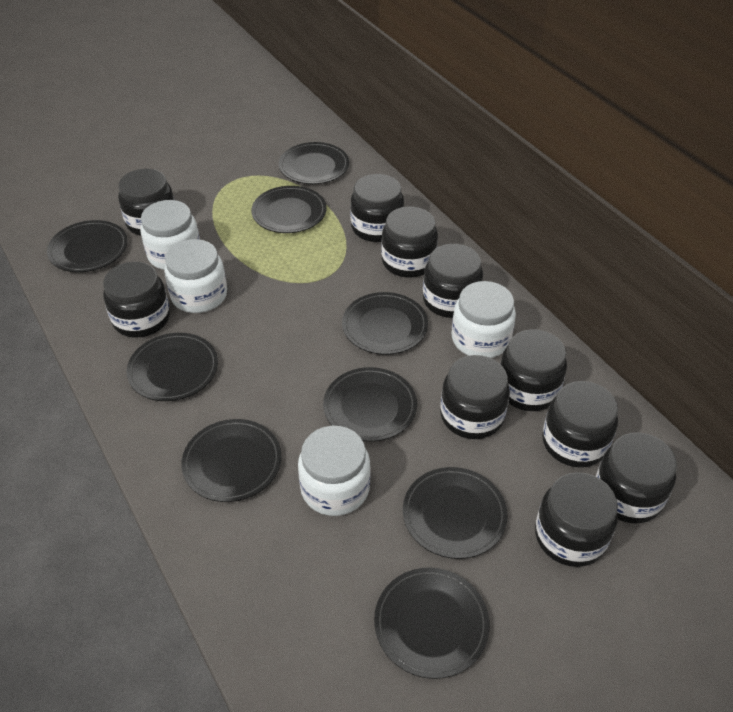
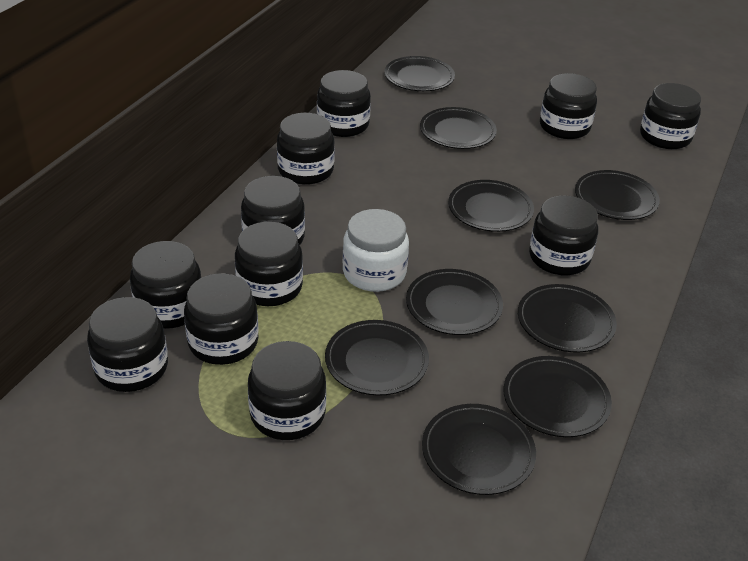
black jar: [103,262,170,338] [118,169,174,236] [350,174,404,242] [381,206,438,278] [423,244,483,318] [440,355,510,439] [500,329,567,411] [535,472,618,567] [542,381,618,468] [596,432,677,523] = 10 -> [87,297,168,392] [130,241,201,329] [184,273,259,365] [235,222,303,306] [241,176,305,245] [248,341,326,440] [277,112,335,185] [317,70,371,137] [529,195,598,275] [540,73,597,139] [640,83,701,149] = 11
white jar: [141,200,200,270] [164,239,227,313] [298,426,370,516] [452,281,516,358] = 4 -> [343,209,409,292] = 1

